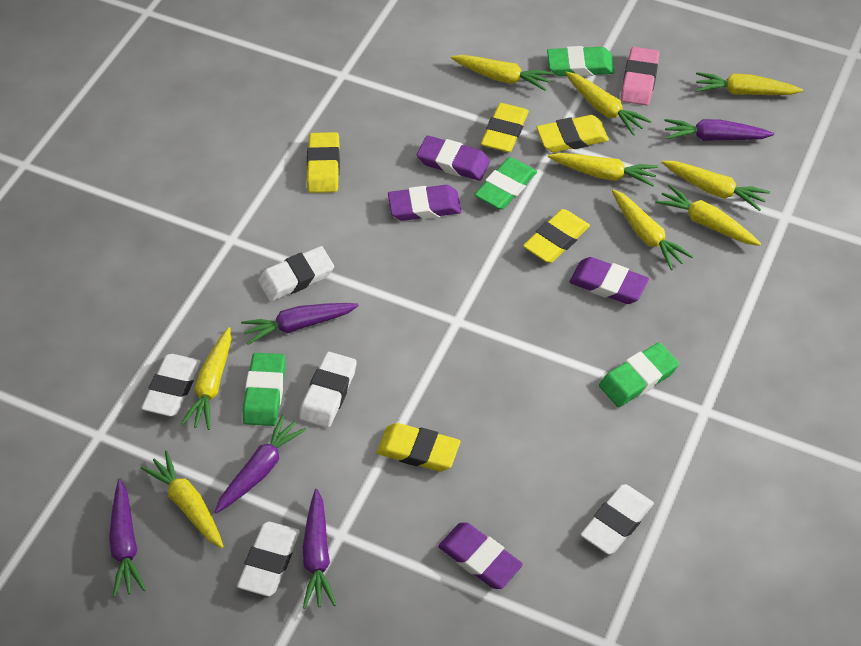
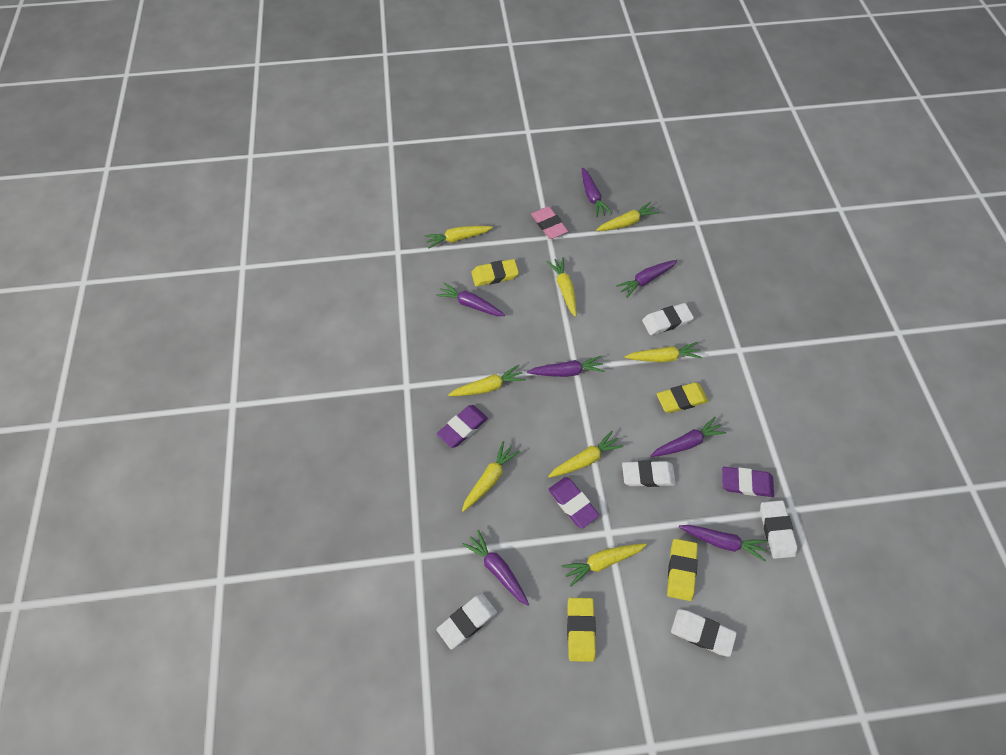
green eraser: [243,353,285,426] [474,157,537,209] [547,46,615,76] [599,342,679,407] = 4 -> none = 0
purple carrot: [109,479,146,597] [215,414,307,514] [241,303,359,345] [303,489,336,609] [664,119,774,141] = 5 -> [436,282,505,316] [462,530,529,606] [527,356,605,377] [582,167,612,217] [616,260,677,298] [650,417,726,457] [679,525,768,561] = 7
purple eraser: [388,185,462,221] [417,136,490,181] [438,523,523,589] [569,257,649,304] = 4 -> [437,405,488,448] [548,477,600,528] [722,467,774,497] = 3
yellow carrot: [141,450,224,548] [180,327,231,430] [451,55,553,91] [548,153,658,186] [565,72,651,136] [612,189,693,270] [655,185,761,246] [662,161,770,211] [696,72,803,95] = 9 -> [424,226,493,249] [448,365,526,396] [462,441,520,512] [547,257,576,317] [548,431,624,478] [561,543,647,587] [596,202,659,231] [625,342,702,362] = 8
yellow eraser: [307,132,340,193] [377,423,460,471] [481,103,529,152] [523,209,590,263] [537,115,609,152] = 5 -> [471,259,519,286] [567,598,596,662] [657,382,708,413] [667,539,698,601] = 4

